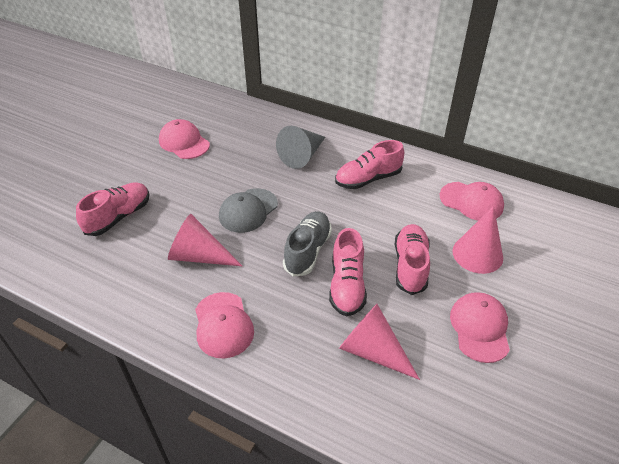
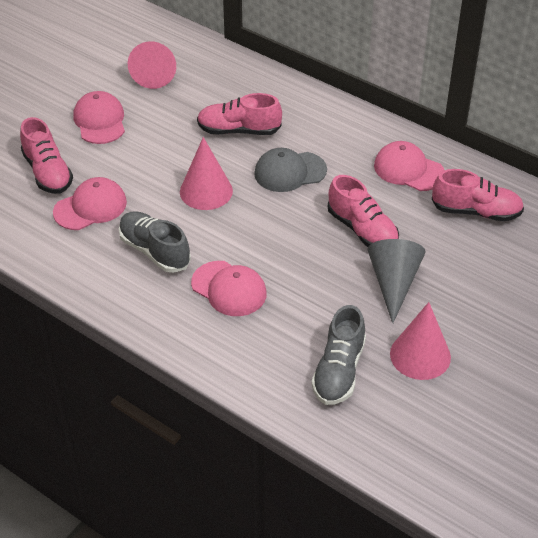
grey shoe: [283,211,332,277] = 1 -> [119,211,191,273] [312,305,366,405] = 2

